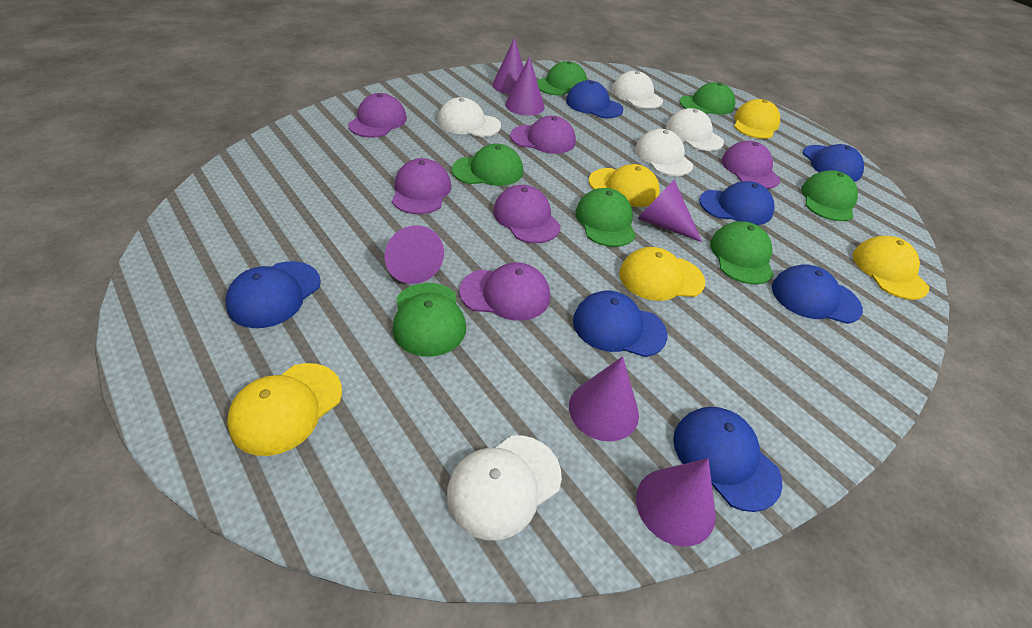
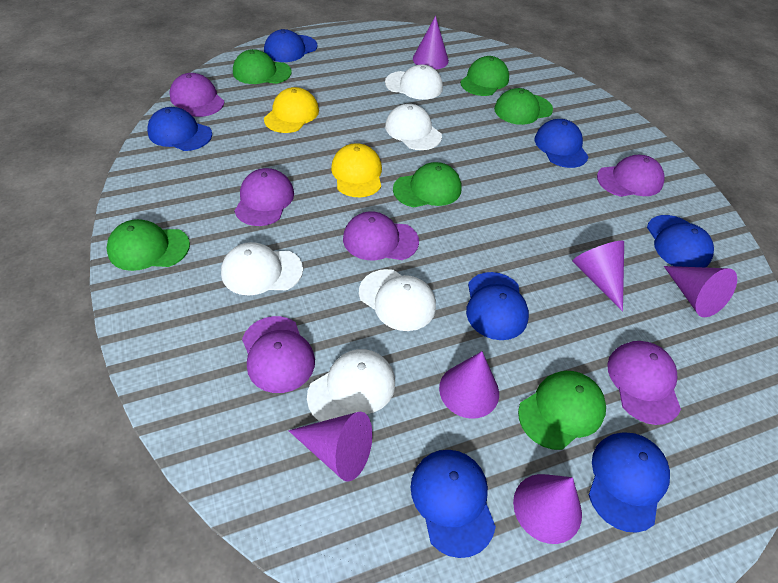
green cap: [393,283,466,357] [452,144,523,186] [537,61,587,96] [575,188,636,247] [679,82,735,115] [710,221,773,284] [801,170,858,221] = 7 -> [107,219,190,271] [233,49,292,84] [393,162,461,207] [460,56,509,96] [494,88,553,125] [518,371,606,450] = 6
yellow cap: [227,363,342,456] [589,164,660,207] [619,247,705,301] [734,99,780,139] [853,236,929,300] = 5 -> [264,87,319,133] [331,143,382,197] = 2

